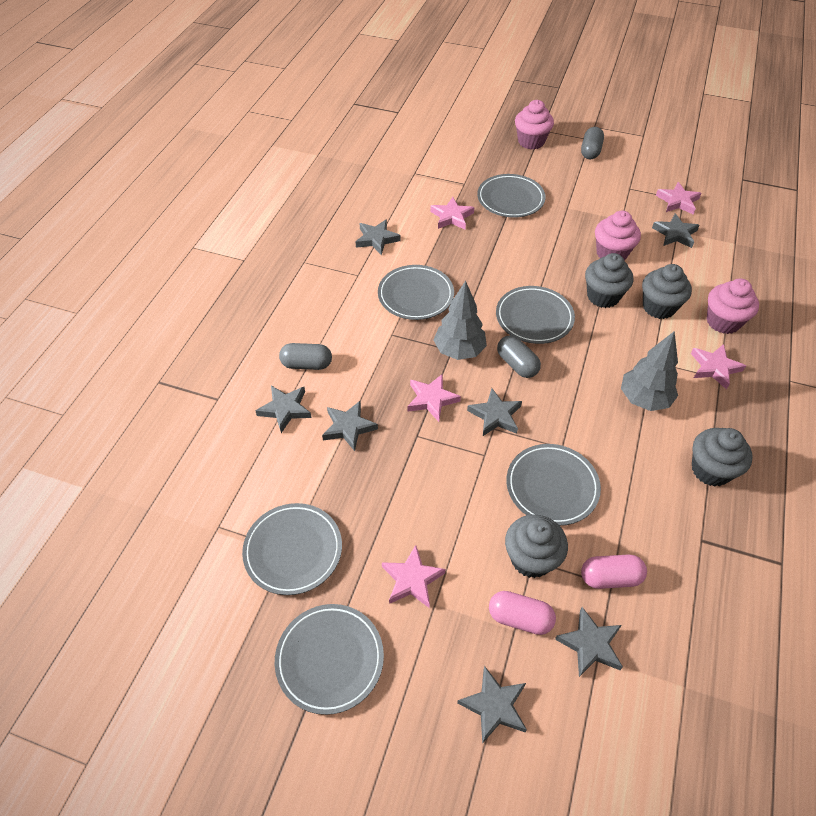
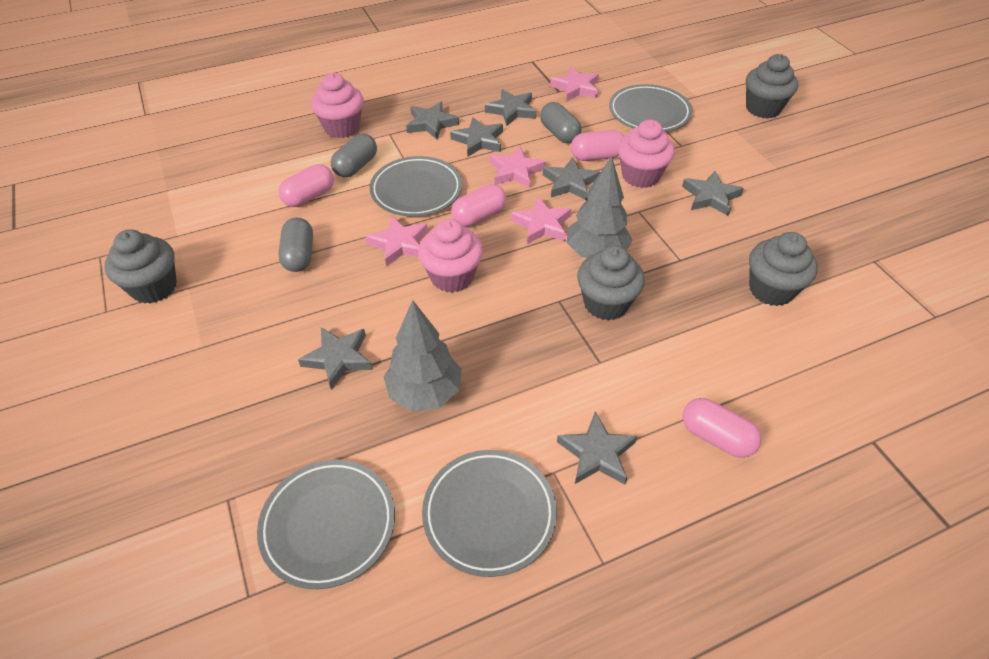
grey plate: [242,503,342,595] [275,604,384,715] [378,265,454,320] [477,174,546,218] [496,286,575,344] [507,444,601,526] = 6 -> [257,459,395,589] [370,156,462,216] [422,450,557,577] [609,84,692,132] = 4
pink capsule: [489,591,556,635] [581,555,647,589] = 2 -> [278,164,334,207] [451,184,506,227] [571,130,624,161] [683,398,761,458] = 4
pink star: [382,545,446,608] [408,374,461,422] [430,197,475,229] [656,182,701,214] [691,344,746,390] = 5 -> [366,216,428,267] [490,146,546,189] [511,197,571,244] [550,67,599,101] = 4

